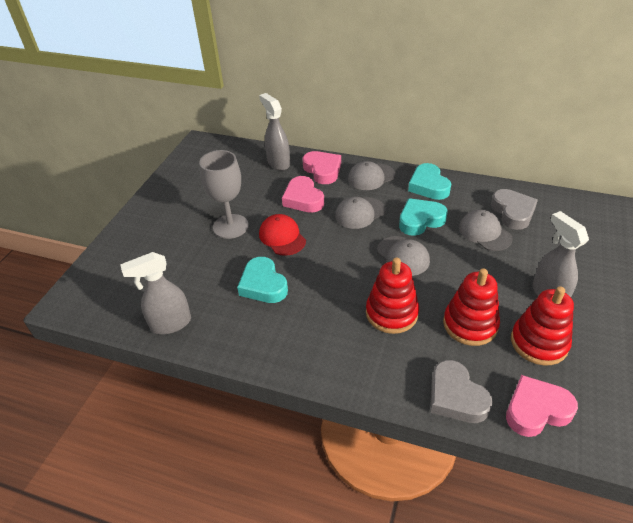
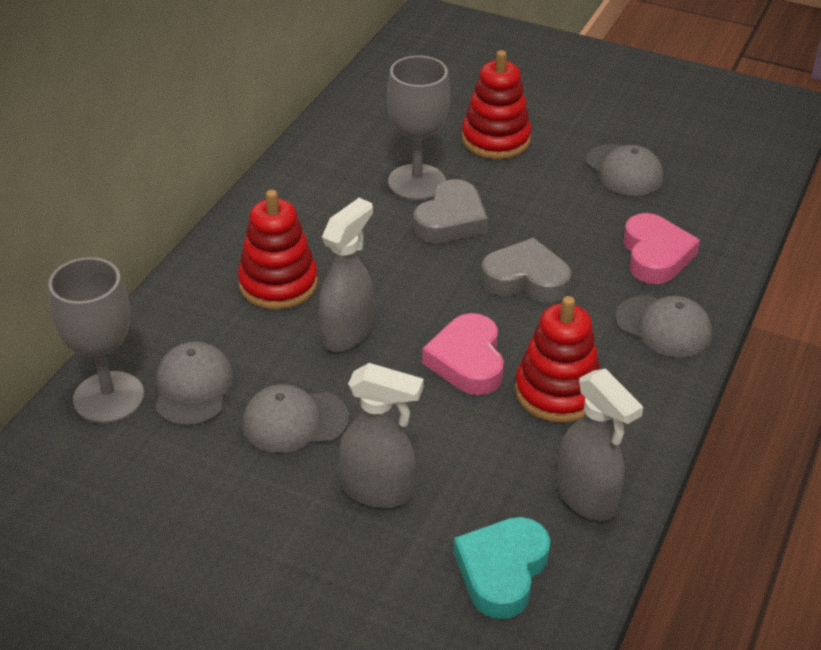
grey goblet: [199,150,249,239] = 1 -> [48,257,144,423] [387,56,450,200] = 2
pink heart: [282,176,324,213] [302,151,341,184] [506,375,578,437] = 3 -> [422,313,504,395] [623,213,700,284] = 2
red cap: [259,214,306,256] = 1 -> none = 0
turquoise heart: [237,257,288,303] [399,198,448,236] [408,163,451,200] = 3 -> [454,517,551,619] = 1

